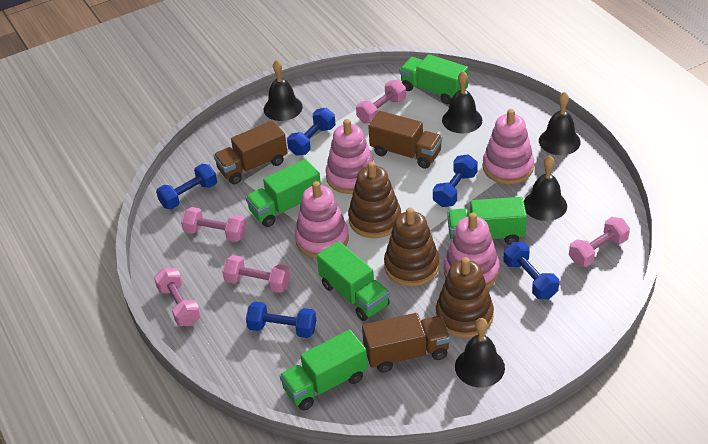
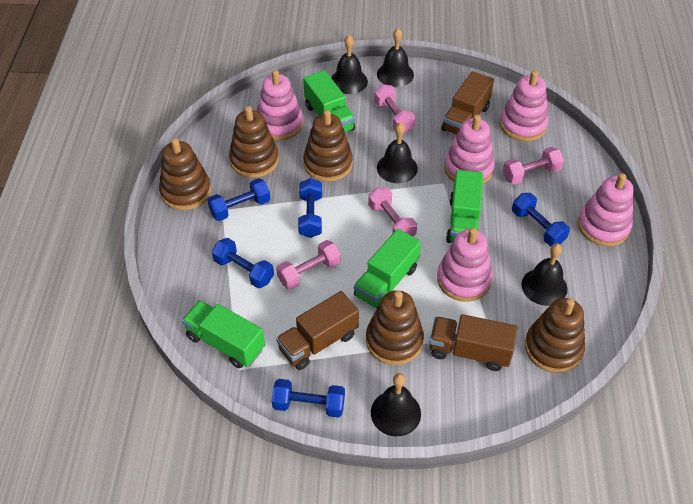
brown stacking toy: [348,161,401,238] [384,208,439,286] [436,257,494,338] = 3 -> [159,138,211,210] [229,106,279,178] [303,110,353,182] [366,290,424,365] [525,298,585,373] = 5
green truck: [246,159,321,227] [279,330,368,411] [317,241,390,321] [400,54,468,104] [447,197,527,245] = 5 -> [182,300,265,368] [303,70,355,132] [354,229,421,308] [446,170,483,243] = 4
pink dumbbell: [154,268,201,326] [181,207,246,242] [222,255,290,293] [356,80,406,123] [569,217,630,267] = 5 -> [276,240,341,290] [368,187,417,237] [374,84,415,133] [503,147,564,184] = 4
pink stacking toy: [295,181,349,258] [326,119,374,194] [444,213,500,288] [483,109,534,184] = 4 -> [257,70,303,141] [437,228,493,302] [444,115,495,184] [500,70,549,141] [578,173,634,246] = 5

